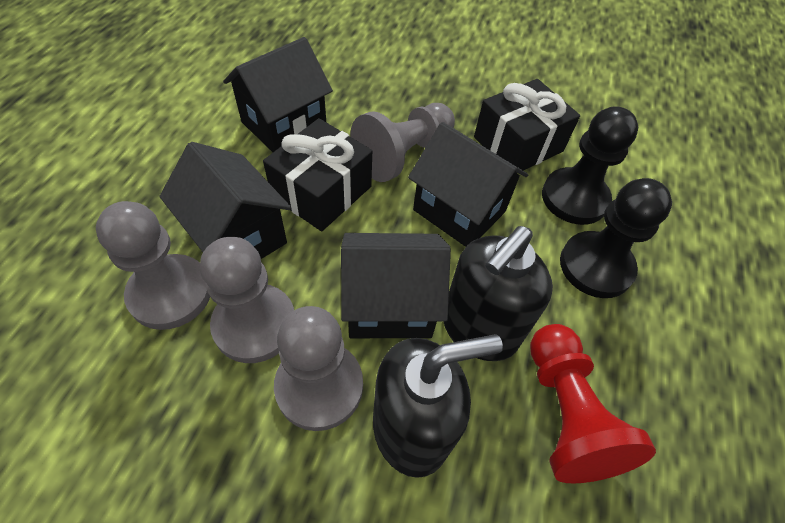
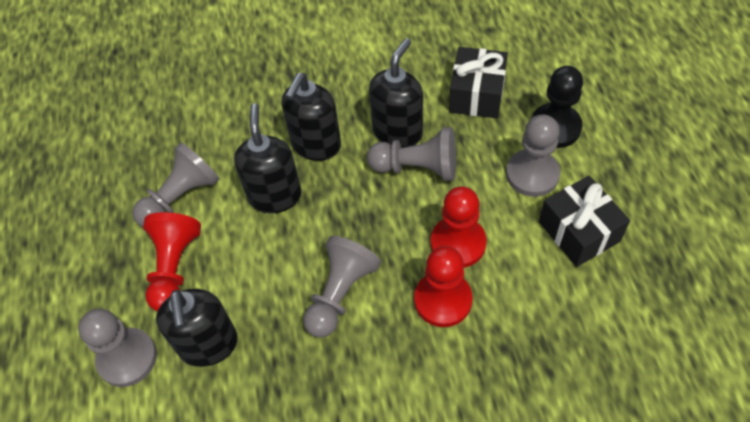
black house: [159,142,291,259] [223,37,333,152] [341,233,451,338] [408,122,528,247] = 4 -> none = 0
black pawn: [542,106,638,225] [560,178,672,298] = 2 -> [531,66,583,148] = 1
black soap dispenser: [373,334,503,478] [443,226,553,361] = 2 -> [156,289,238,367] [234,103,301,213] [282,73,341,161] [369,38,423,148] = 4
grey pawn: [96,201,210,330] [200,237,294,363] [274,306,363,431] [350,103,455,182] = 4 -> [78,308,157,387] [132,142,220,227] [303,236,381,338] [367,127,456,181] [506,114,560,197] = 5
red pawn: [530,324,656,484] = 1 -> [143,212,201,311] [414,246,473,327] [430,186,487,268] = 3

